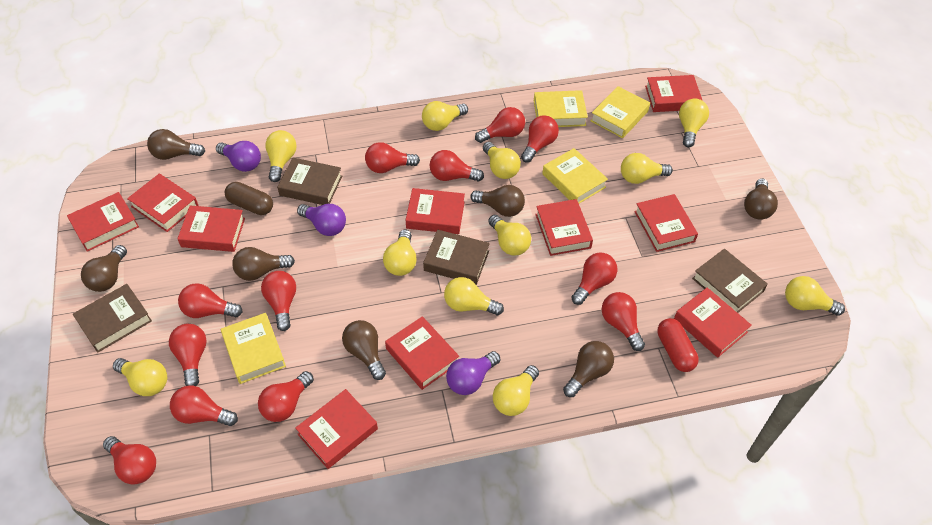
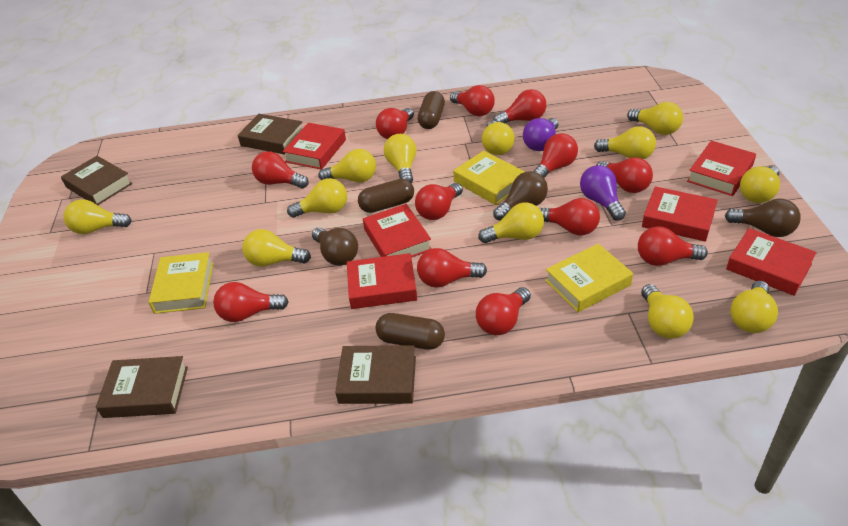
brown capsule: [225,182,273,215] = 1 -> [358,179,414,213] [375,313,445,350] [418,91,445,129] = 3
brown light bulb: [81,245,127,292] [147,129,205,160] [232,247,295,281] [342,320,386,380] [470,185,525,217] [563,341,614,397] [744,179,778,219] = 7 -> [312,227,358,265] [493,171,548,221] [725,199,801,237] = 3
purple light bulb: [216,141,261,172] [297,204,346,236] [446,351,500,395] = 3 -> [523,118,559,151] [580,165,626,221] = 2
red book: [67,192,139,252] [127,174,199,232] [177,205,245,252] [295,389,378,469] [385,316,459,390] [406,188,465,234] [535,199,593,256] [634,194,698,252] [645,75,703,112] [674,287,752,358] = 10 -> [282,123,346,169] [347,253,417,309] [363,204,431,258] [642,186,718,242] [687,141,756,196] [726,228,817,296] = 6
red capsule: [657,318,699,372] = 1 -> none = 0
yellow book: [221,313,286,384] [534,90,588,127] [542,148,608,204] [591,86,650,138] = 4 -> [149,252,213,314] [453,150,525,205] [545,244,633,312] = 3
yellow light bulb: [113,358,167,396] [265,130,297,182] [383,229,417,276] [422,101,468,131] [444,277,504,315] [483,142,521,179] [488,215,531,256] [493,365,539,416] [621,153,673,184] [679,98,709,147] [785,276,845,316] = 11 -> [63,199,132,234] [242,229,311,267] [287,178,347,218] [318,149,376,183] [384,134,416,183] [478,202,544,243] [482,121,515,155] [594,126,656,159] [627,102,683,135] [641,284,694,339] [730,281,778,333] [740,166,780,203] = 12

